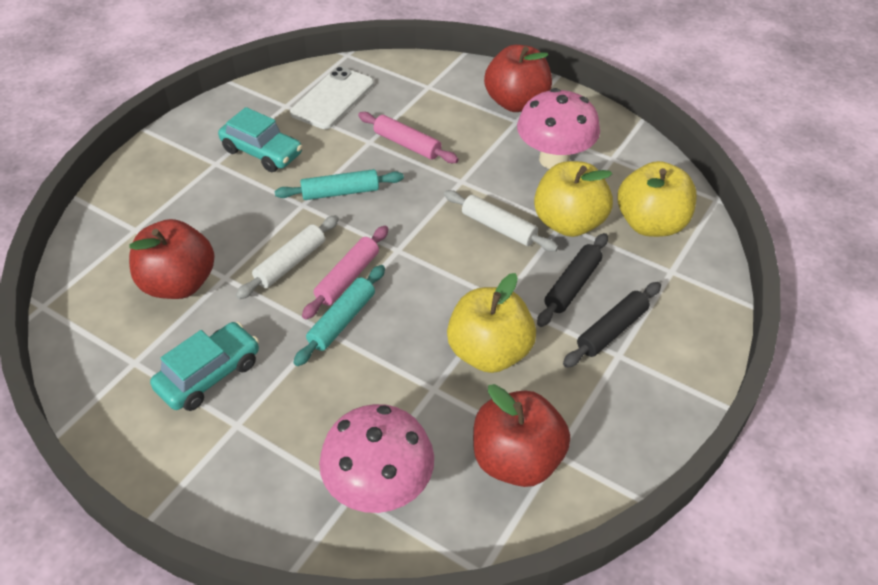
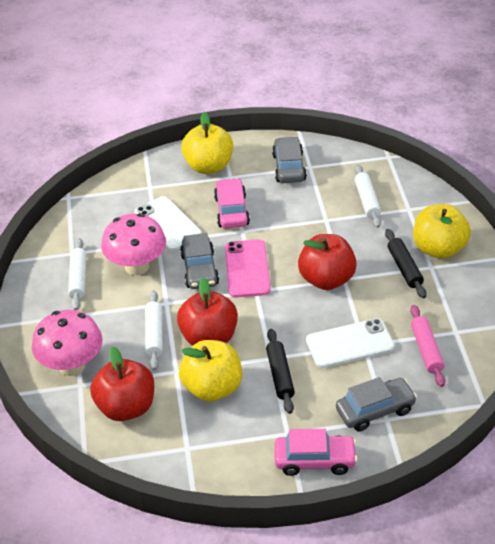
grey car: none = 0 -> [180,233,219,289] [272,136,307,183] [336,377,417,432] = 3
pink car: none = 0 -> [214,178,250,228] [275,429,358,476] = 2
pink phone: none = 0 -> [225,239,271,298] = 1
pink rolling pin: [302,226,388,320] [358,112,459,163] = 2 -> [410,305,445,387] = 1
turquoise car: [150,322,259,411] [218,107,303,172] = 2 -> none = 0
turquoise rolling pin: [275,169,404,200] [293,265,385,366] = 2 -> none = 0
white phone: [290,67,374,129] = 1 -> [134,196,202,251] [306,318,395,368] = 2
white rolling pin: [236,215,339,299] [444,190,558,252] = 2 -> [68,238,87,311] [145,290,163,371] [354,164,381,228] = 3

